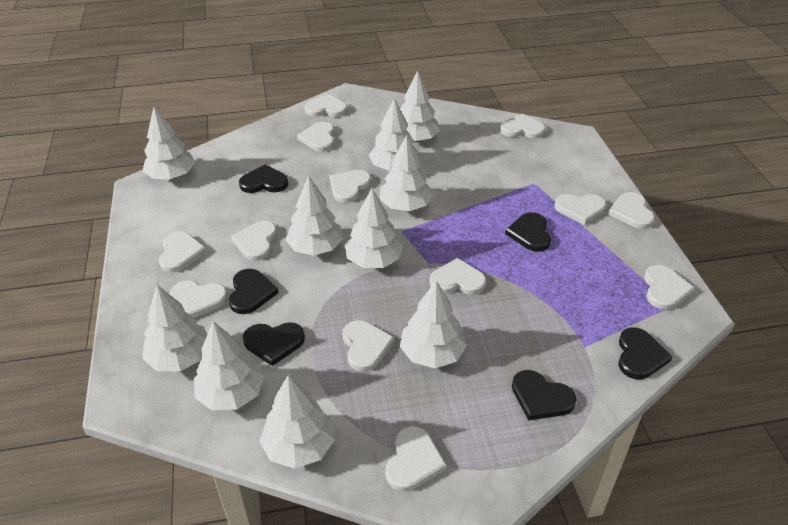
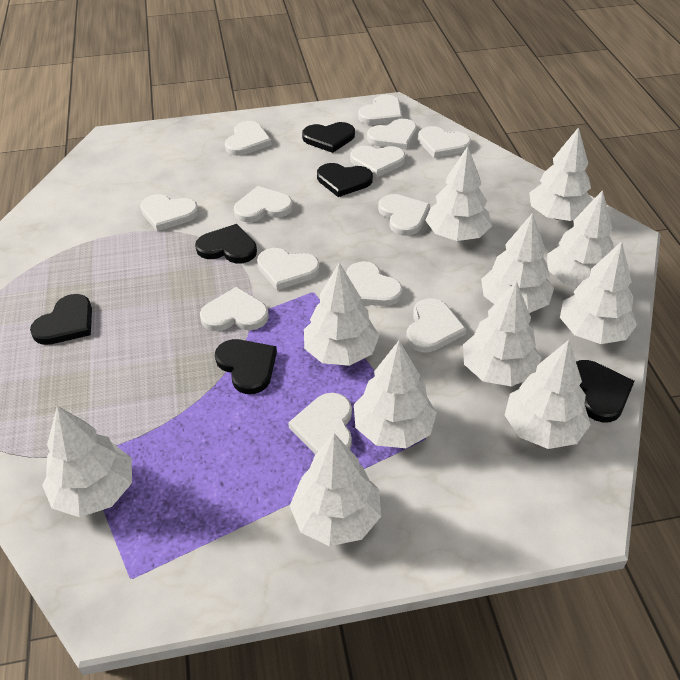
white tree: [142,285,207,371] [143,107,195,180] [194,321,264,411] [259,375,335,469] [285,176,343,256] [344,189,403,268] [369,98,418,171] [379,135,433,211] [400,71,440,142] [400,280,467,368] = 10 -> [42,406,132,517] [290,433,381,546] [304,263,380,366] [354,341,437,448] [425,146,492,241] [463,281,542,387] [481,213,554,313] [505,340,591,449] [529,127,593,221] [547,190,614,287] [560,241,637,344] = 11

